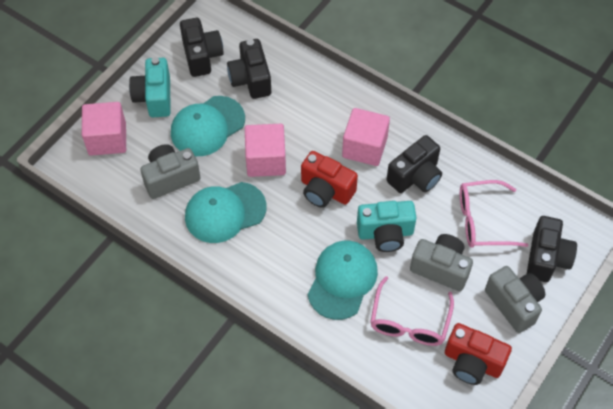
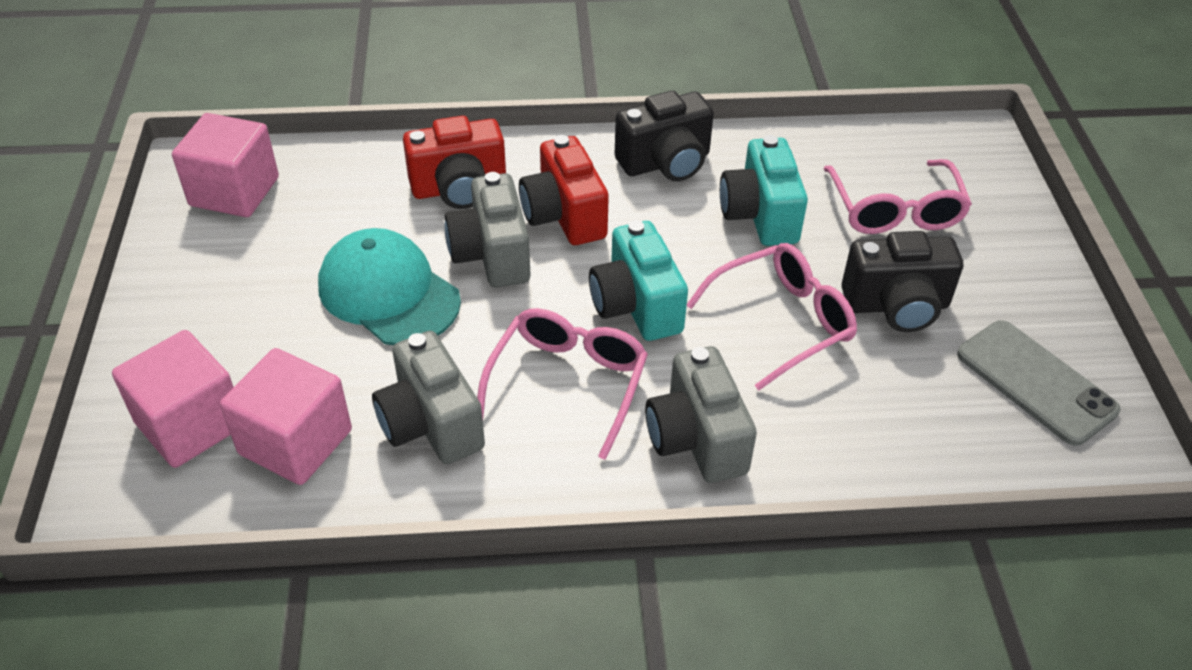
black camera: [180,18,224,77] [227,39,271,99] [387,135,442,193] [527,216,577,282] = 4 -> [615,91,714,181] [841,231,963,332] = 2
grey phone: none = 0 -> [957,320,1121,446] = 1
pink glasses: [370,276,454,346] [460,180,528,248] = 2 -> [477,308,648,460] [687,243,857,390] [824,159,972,234] = 3
turquoise cap: [171,96,245,156] [185,182,267,243] [308,241,378,320] = 3 -> [318,228,461,345] = 1

